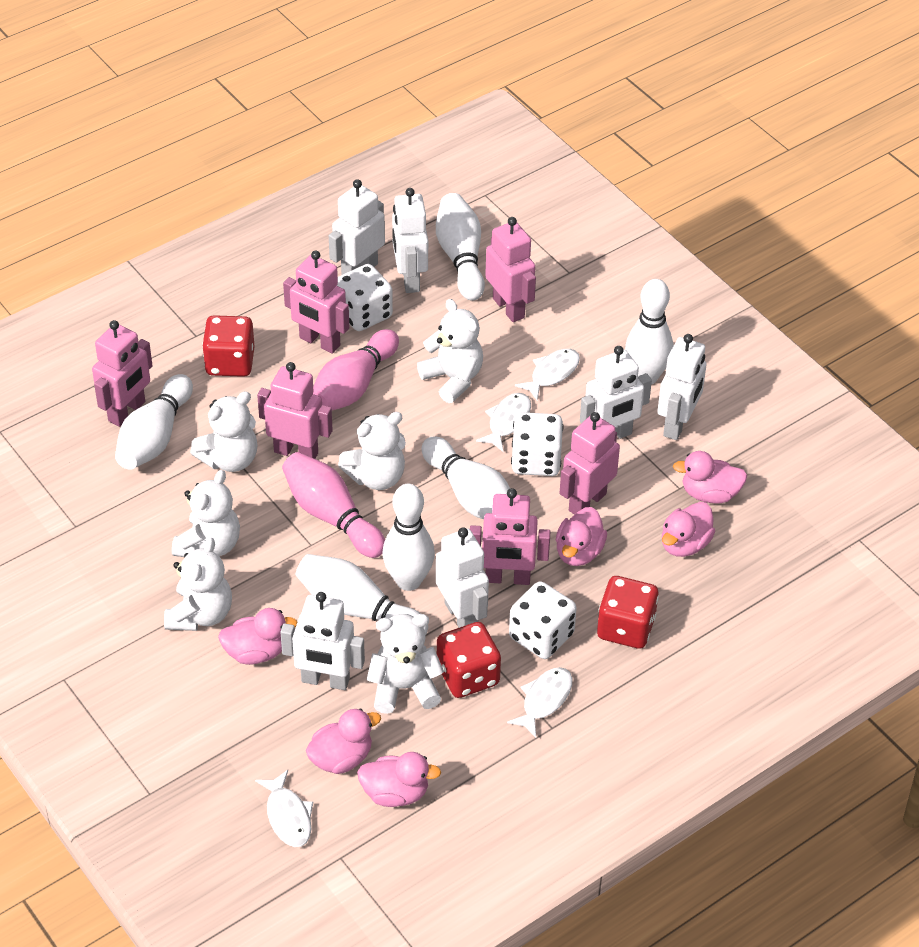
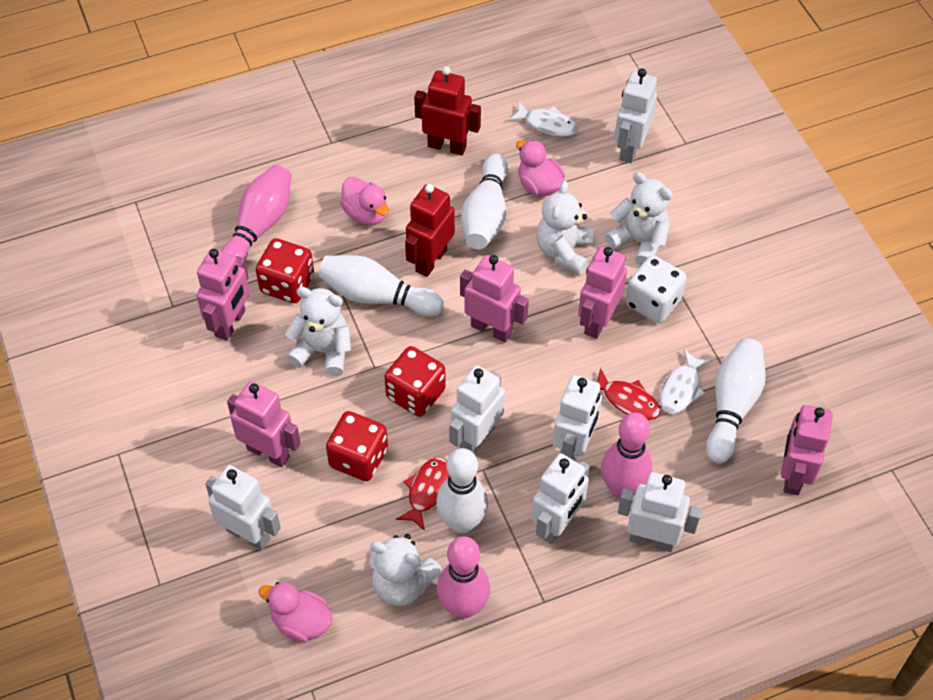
pink bowling pin: [282,452,385,558] [313,329,399,410] = 2 -> [221,165,292,262] [437,536,490,619] [601,413,652,499] = 3
pink duck: [218,608,297,665] [306,708,381,774] [357,752,441,807] [556,507,607,566] [662,502,715,557] [673,451,747,503] = 6 -> [258,582,333,643] [340,177,389,225] [516,140,565,196] = 3
pink robot: [92,320,153,427] [257,362,333,459] [283,251,349,354] [470,488,550,585] [485,217,536,322] [560,412,620,515] = 6 -> [196,248,250,341] [227,381,301,467] [460,255,529,343] [578,246,627,339] [781,405,833,495] = 5
red fish: none = 0 -> [396,457,449,531] [596,368,661,420] = 2
red robot: none = 0 -> [405,184,455,277] [414,66,481,156] = 2
white bowling pin: [115,374,193,470] [295,554,428,635] [383,484,435,591] [422,436,510,519] [436,193,485,300] [625,279,673,385] = 6 -> [318,255,444,317] [436,448,488,534] [461,154,508,249] [706,338,766,464] = 4
white dice: [337,264,393,331] [509,581,577,659] [511,412,564,476] = 3 -> [626,255,687,323] = 1
white fish: [255,770,313,847] [476,393,531,452] [507,667,572,738] [515,349,580,400] = 4 -> [508,102,578,137] [660,349,712,414] = 2
white teddy bear: [164,537,232,631] [172,470,240,557] [190,391,258,472] [338,412,406,490] [367,614,444,714] [417,299,483,403] = 6 -> [285,287,351,376] [369,534,442,606] [536,181,593,275] [605,172,673,266] = 4

